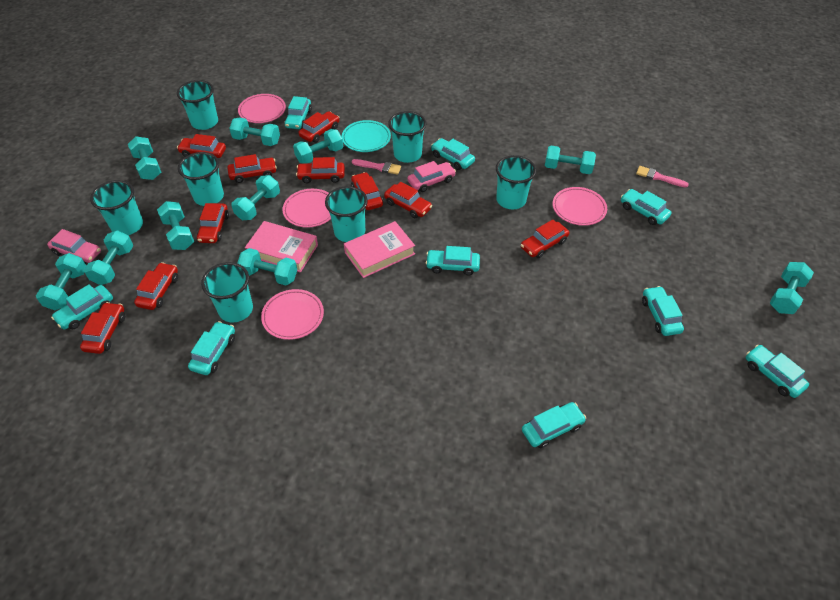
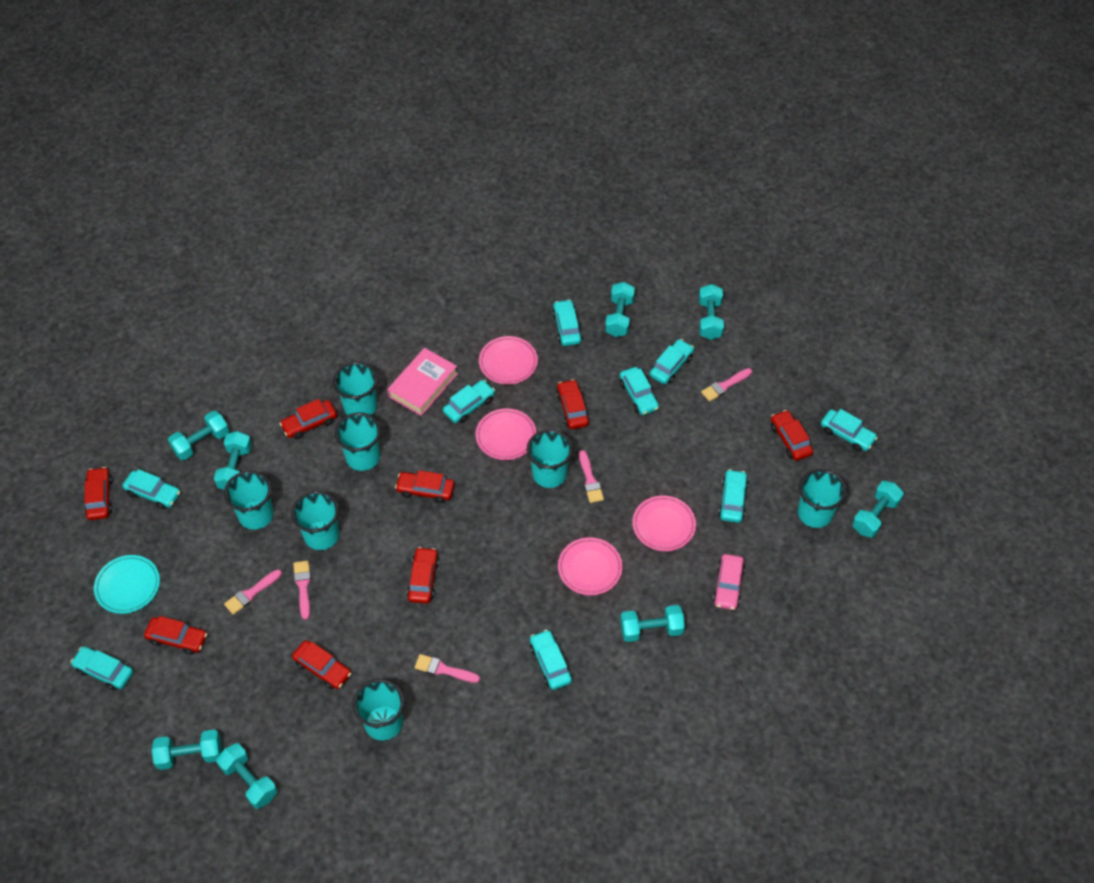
pink book: [245,221,318,272] [344,221,415,278] = 2 -> [387,348,458,416] = 1
pink brush: [352,159,401,175] [636,166,689,188] = 2 -> [224,569,282,615] [293,560,311,620] [415,654,480,683] [579,450,604,503] [701,368,752,402] = 5
pink car: [47,229,101,264] [408,161,456,192] = 2 -> [713,554,745,610] = 1
red car: [80,302,125,354] [134,262,178,310] [177,134,226,158] [197,203,229,243] [228,154,277,183] [296,157,345,183] [299,111,340,143] [351,172,383,210] [384,182,432,218] [521,219,569,258] = 10 -> [84,467,113,520] [144,616,207,655] [279,399,337,439] [292,640,351,689] [395,470,454,503] [407,547,439,604] [556,379,590,429] [771,410,813,461] = 8
turquoise dumbbell: [36,253,86,310] [84,230,133,285] [128,136,161,180] [157,201,194,250] [229,117,280,146] [231,175,280,220] [237,248,297,285] [293,129,343,164] [545,146,596,174] [770,262,814,314] = 10 -> [152,730,222,770] [168,411,229,460] [214,431,252,490] [216,743,277,809] [605,282,635,337] [620,605,685,642] [699,284,724,340] [852,481,904,538] = 8

